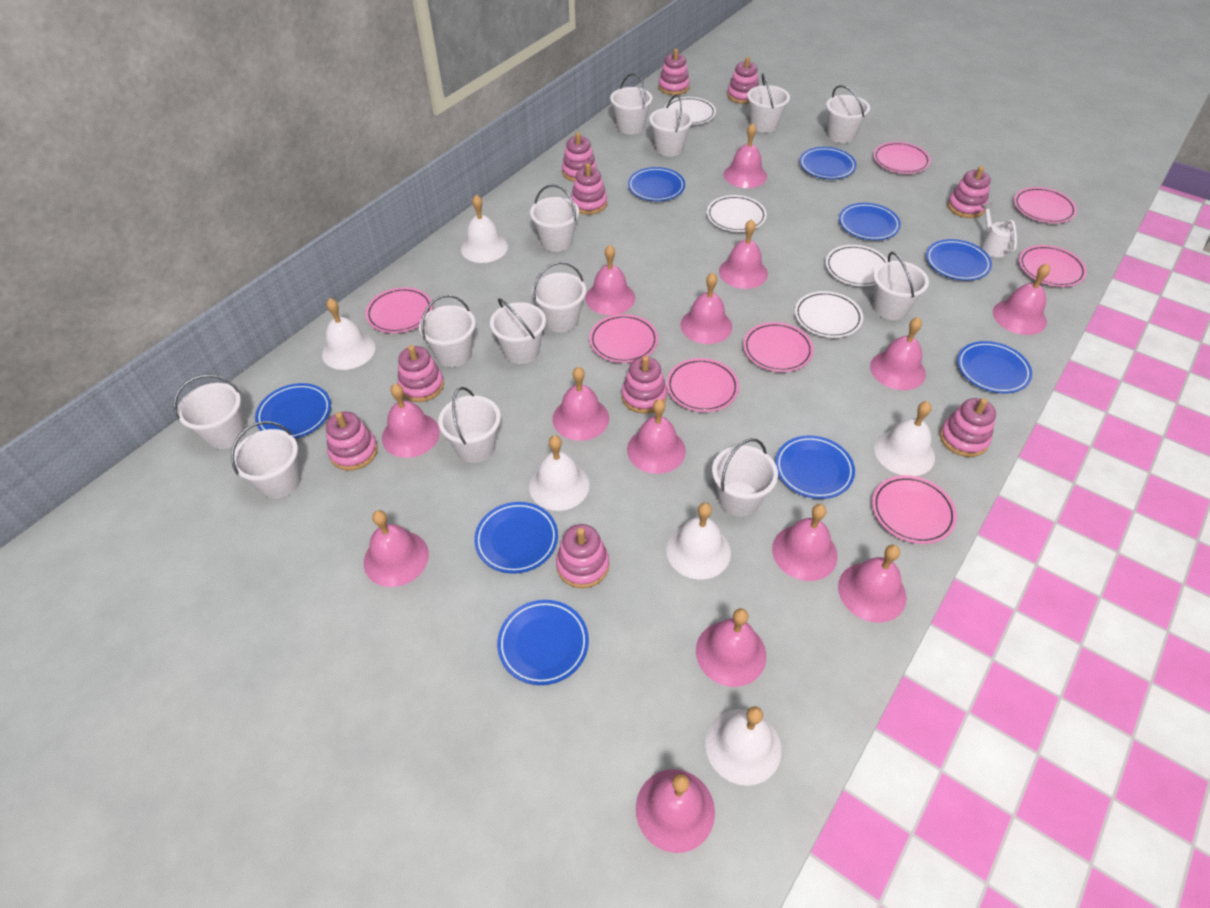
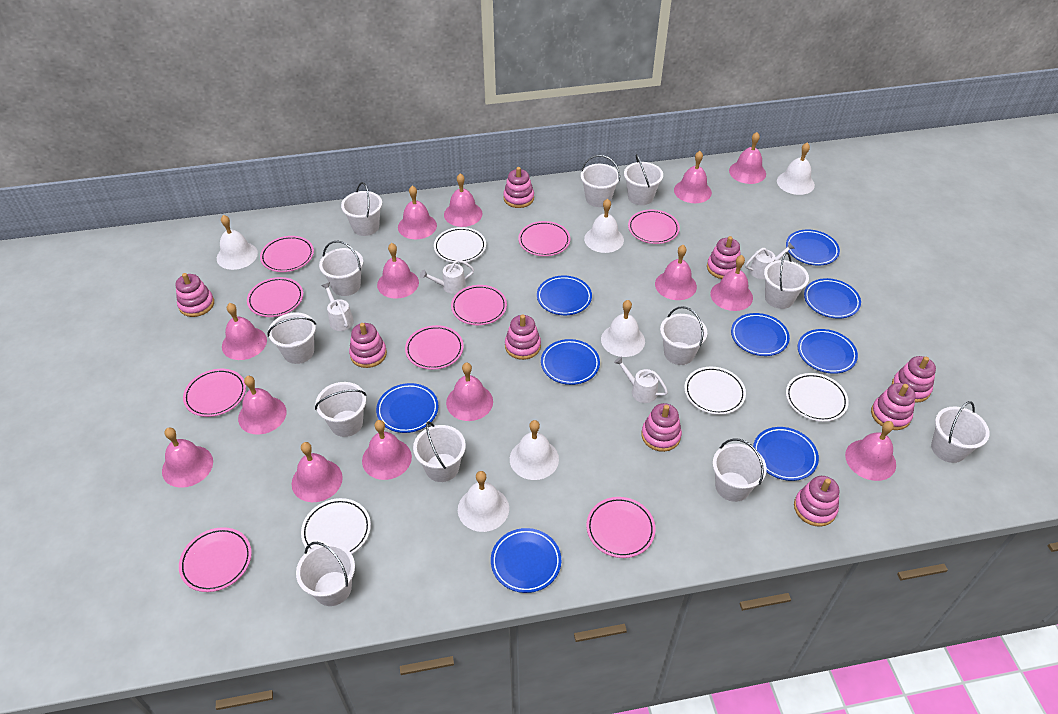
pink plate: [366,287,433,333] [589,314,658,363] [666,358,739,412] [743,322,814,372] [872,475,957,544] [873,142,931,174] [1014,187,1077,223] [1019,245,1087,287] = 8 -> [179,527,252,592] [183,369,246,417] [247,277,303,317] [260,236,314,272] [405,325,464,370] [451,285,507,325] [518,221,570,256] [586,497,655,558] [628,210,680,244] = 9
pink stacking toy: [326,411,378,470] [397,345,444,402] [556,524,609,588] [562,132,597,182] [571,163,607,215] [621,356,667,414] [658,49,690,95] [727,57,759,104] [940,398,996,457] [947,166,991,218] = 10 -> [175,273,214,317] [349,323,387,368] [503,167,534,208] [505,315,541,360] [641,403,682,452] [707,236,740,279] [794,476,839,527] [871,383,916,430] [892,356,936,403] = 9
white bucket: [174,374,246,449] [231,421,301,499] [419,295,476,367] [438,387,501,463] [490,298,546,364] [530,184,579,252] [532,262,586,332] [610,73,652,135] [649,95,693,157] [712,438,778,516] [747,73,790,133] [826,85,870,143] [873,252,929,320] = 13 -> [267,312,316,364] [296,542,355,606] [315,382,367,437] [319,240,363,296] [341,182,382,236] [413,421,466,482] [581,155,620,207] [624,154,663,205] [660,306,707,365] [712,438,767,502] [764,252,809,309] [931,401,990,463] = 12
white watering can: [981,203,1017,258] = 1 -> [321,282,354,331] [420,260,474,294] [614,356,668,403] [745,242,794,279] = 4

